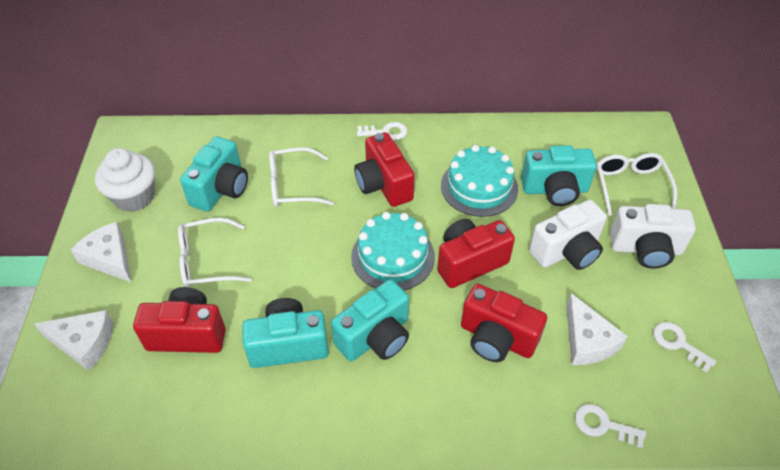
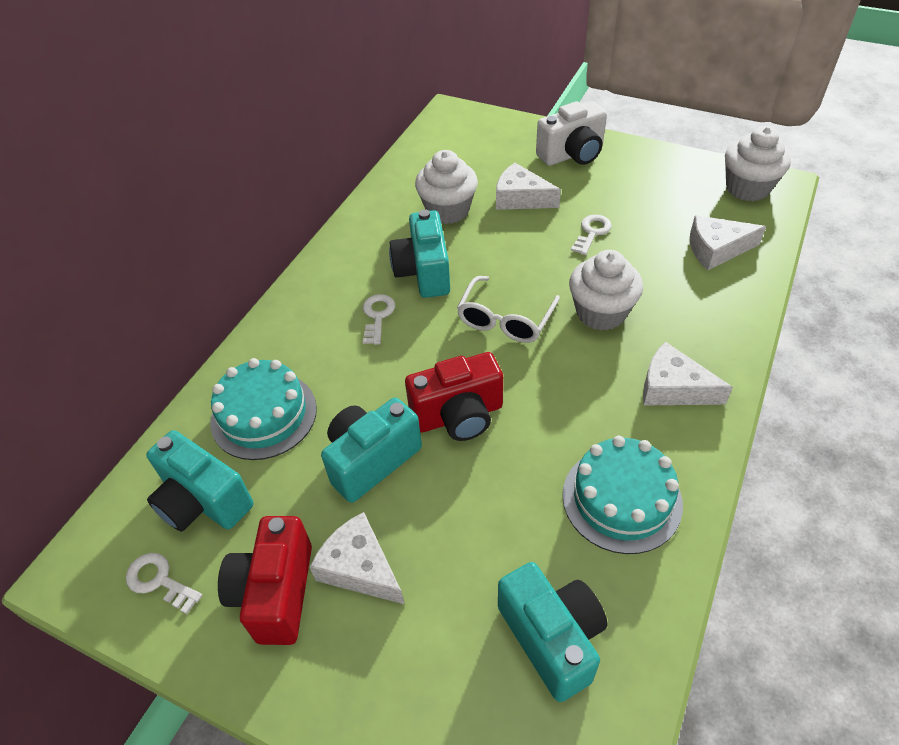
red camera: [133,287,226,353] [354,132,415,207] [437,219,515,288] [461,284,547,362] = 4 -> [218,516,312,645] [405,352,503,441] = 2
white camera: [529,200,607,270] [610,204,696,269] = 2 -> [536,101,607,166] = 1
white cheese: [34,310,113,371] [71,222,132,283] [566,293,628,365] = 3 -> [310,512,404,604] [496,163,561,210] [643,342,733,405] [690,215,766,270] = 4
white cupcake: [95,148,155,212] = 1 -> [415,150,478,224] [569,250,643,331] [725,126,791,201] = 3
white glasses: [178,218,252,287] [269,147,334,207] [597,153,677,216] = 3 -> [457,276,560,343] = 1

